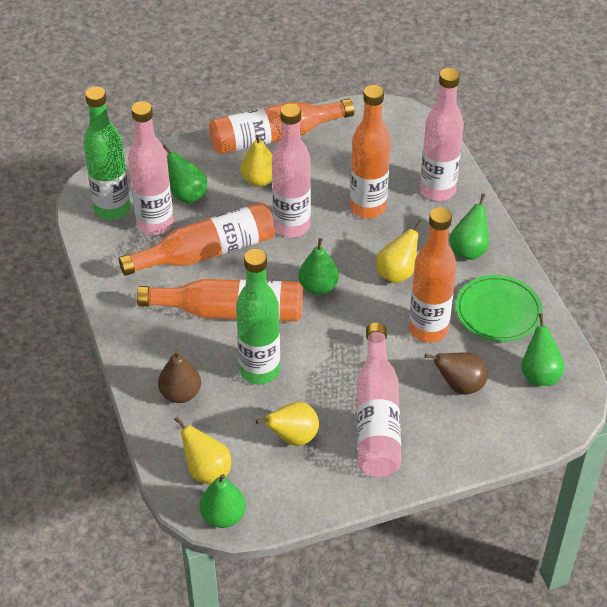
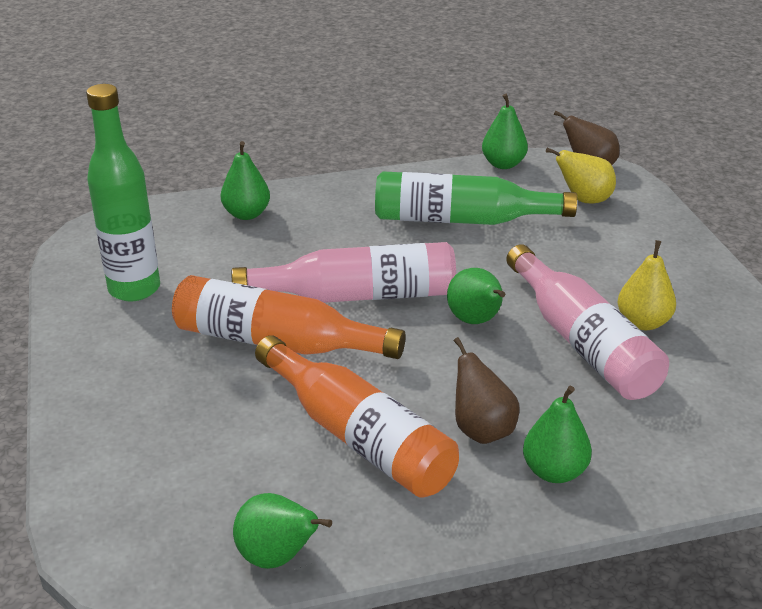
green plate: [455,275,543,342] = 1 -> none = 0
orange bottle: [119,202,276,276] [137,279,303,322] [209,99,354,154] [350,85,391,218] [409,207,457,343] = 5 -> [172,275,406,359] [255,335,459,498] = 2
pink bottle: [128,101,173,235] [272,103,311,237] [357,323,401,477] [420,68,464,201] = 4 -> [231,242,456,303] [506,244,669,400] = 2
yellow pear: [174,417,231,484] [241,135,273,187] [256,402,319,446] [376,220,423,283] = 4 -> [546,148,616,204] [618,240,676,330] = 2

